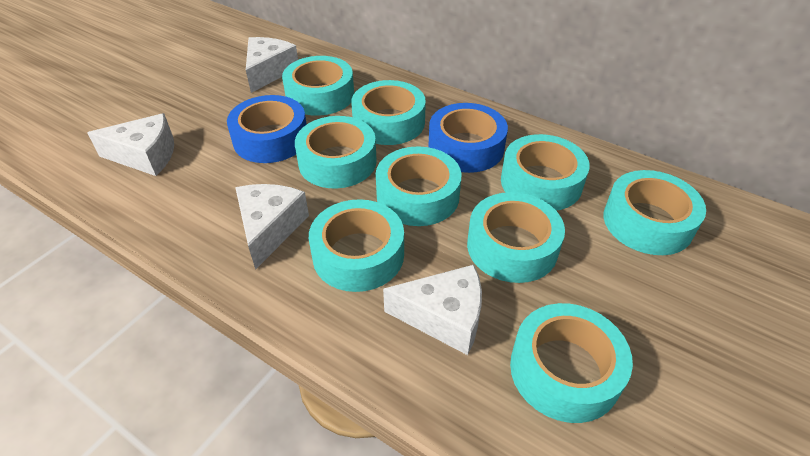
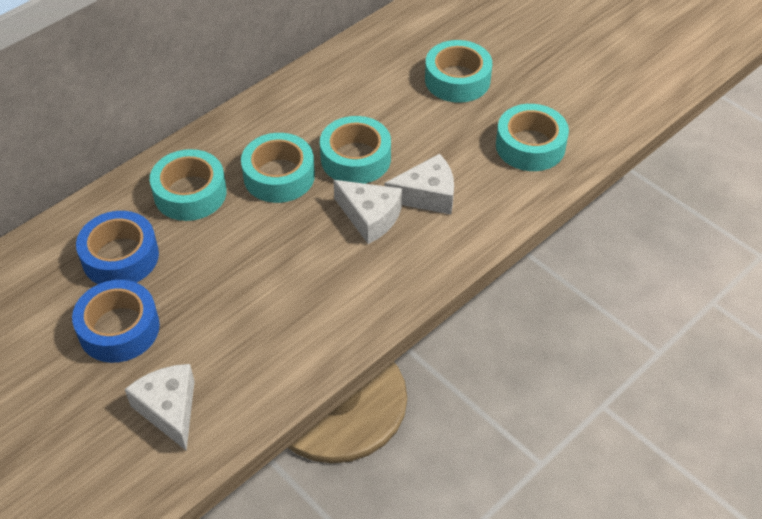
turquoise tape: [282,56,354,116] [295,116,377,188] [309,199,404,292] [351,80,426,145] [376,147,462,226] [467,192,565,283] [501,134,590,211] [510,303,633,423] [604,170,706,255] = 9 -> [150,149,227,221] [241,133,315,203] [320,116,391,184] [425,40,492,103] [496,104,569,171] = 5
white cheese: [87,113,174,176] [235,184,309,270] [246,37,298,93] [383,265,482,355] = 4 -> [125,364,195,451] [333,180,402,244] [384,154,454,214] = 3

